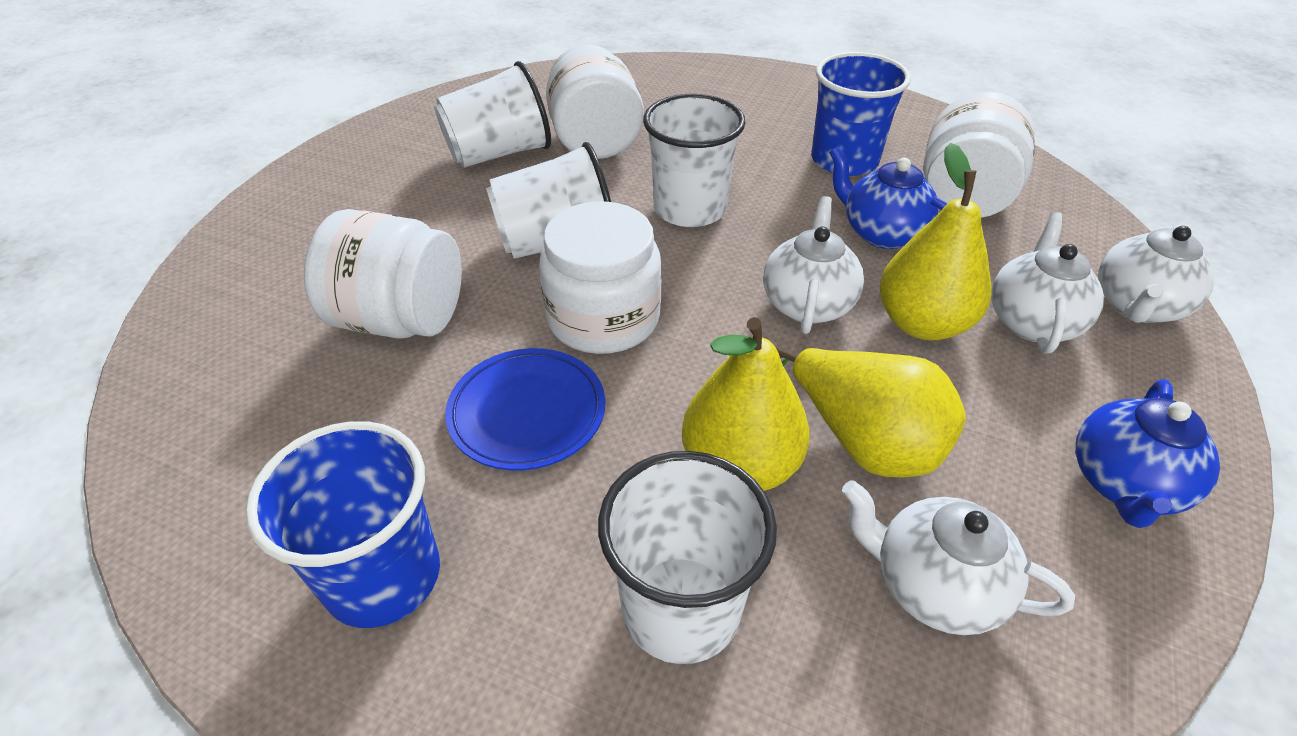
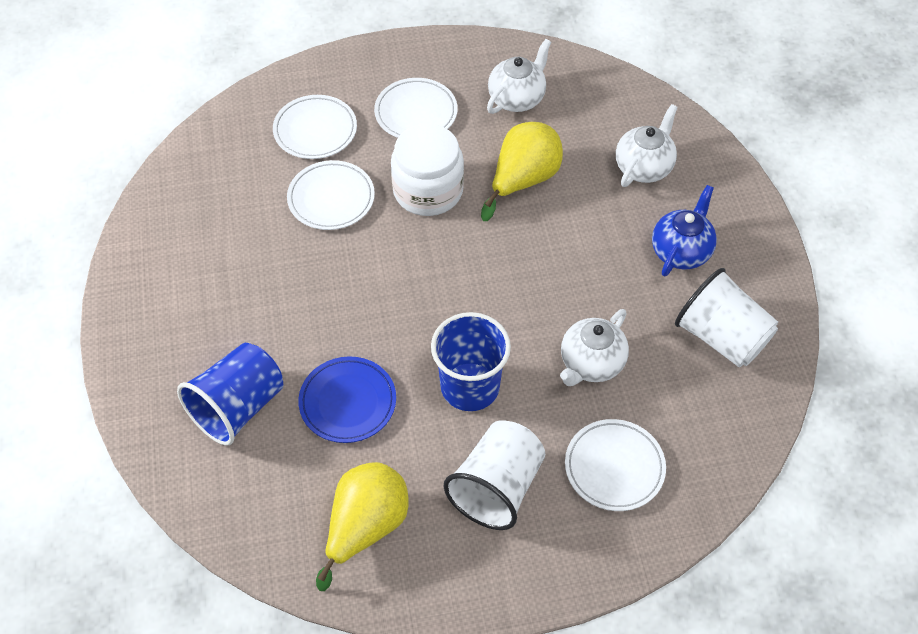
blue teapot: [829,146,947,249] [1075,379,1220,528] = 2 -> [652,185,717,276] = 1
white cup: [434,61,551,168] [486,142,611,259] [598,451,777,664] [643,94,746,227] = 4 -> [444,420,545,530] [675,268,778,367] = 2
white jar: [304,209,462,339] [539,201,662,354] [546,44,644,159] [923,91,1035,218] = 4 -> [391,124,464,216] = 1
white plate: none = 0 -> [273,95,357,159] [287,160,375,230] [374,78,458,138] [565,419,666,511] = 4
white teapot: [763,196,864,334] [842,480,1075,635] [991,212,1104,354] [1098,225,1214,323] = 4 -> [487,39,551,114] [560,309,629,386] [616,104,678,187] = 3
yellow pear: [682,317,810,491] [776,348,966,478] [880,143,992,340] = 3 -> [316,462,408,591] [481,122,563,221] = 2

